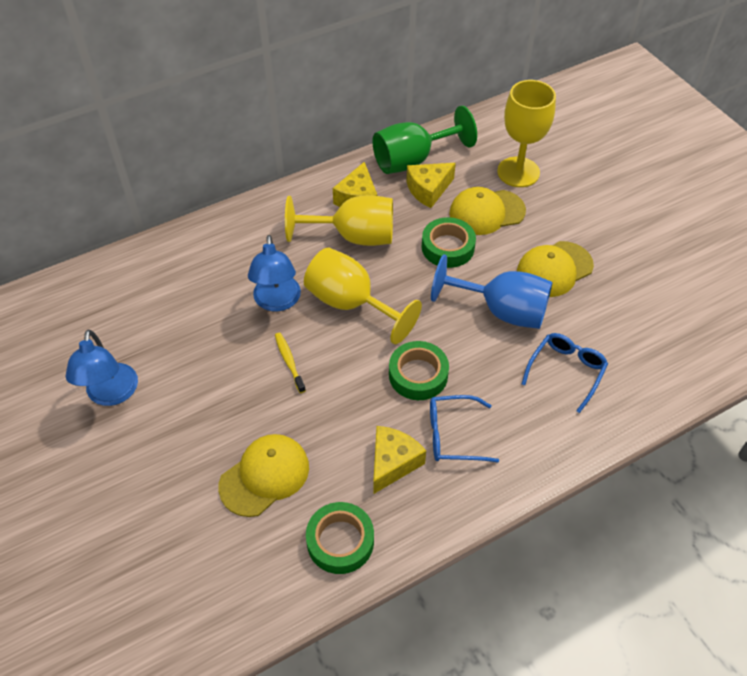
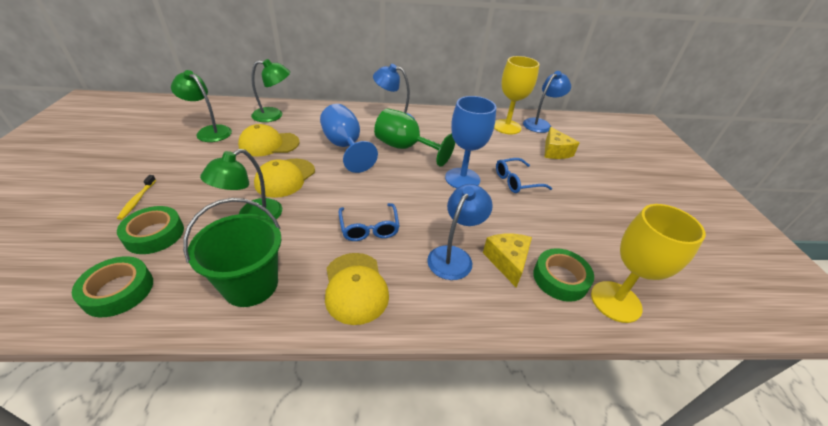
blue goblet: [431,255,552,329] = 1 -> [320,104,378,173] [445,96,496,188] = 2
blue lamp: [65,329,138,406] [248,235,301,312] = 2 -> [373,64,415,119] [427,184,493,280] [523,71,571,133] = 3
green bucket: none = 0 -> [183,198,282,307] = 1
green lamp: none = 0 -> [171,70,232,142] [200,149,282,221] [251,59,290,122] = 3
yellow cheese: [333,162,377,207] [373,426,426,494] [406,163,456,208] = 3 -> [483,234,532,288] [544,127,580,159] = 2
yellow goblet: [285,195,393,246] [304,248,422,344] [497,80,556,187] = 3 -> [494,56,539,134] [591,204,706,323] = 2

